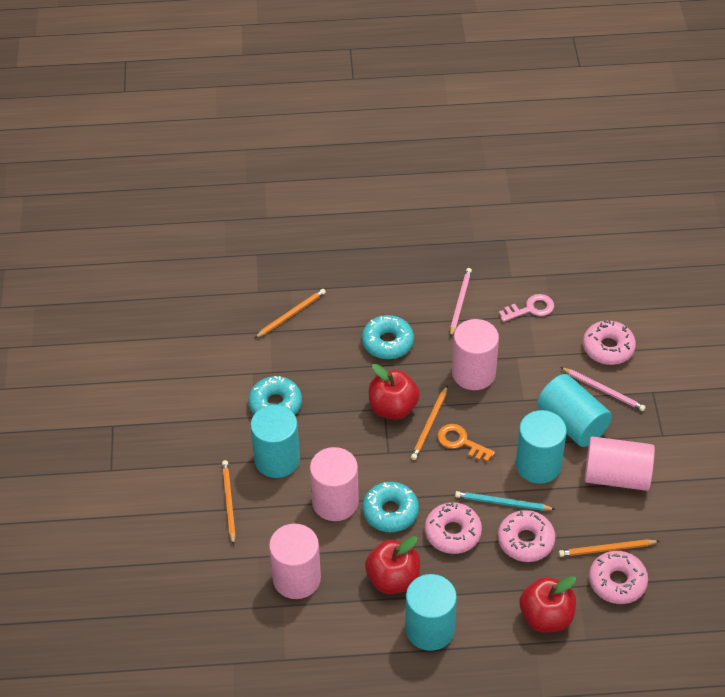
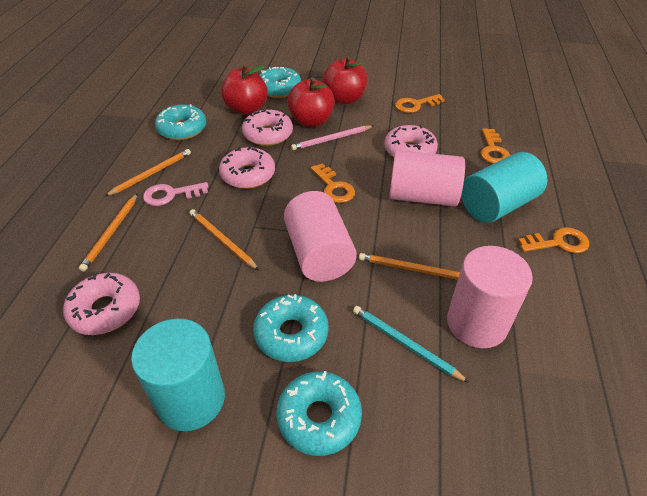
orange key: [437,424,495,462] = 1 -> [311,163,355,203] [395,94,445,113] [480,128,510,164] [518,227,589,253] = 4
pink cylinder: [269,524,321,599] [310,447,359,521] [452,319,499,390] [585,436,655,491] = 4 -> [284,191,357,282] [389,150,465,207] [447,246,533,348] = 3
pink pencil: [450,268,472,337] [560,367,646,411] = 2 -> [291,125,373,150] = 1
turquoise cylinder: [250,405,300,478] [405,574,457,651] [516,410,567,484] [537,374,612,447] = 4 -> [131,319,225,431] [461,152,547,223] = 2
turquoise donut: [248,376,302,415] [362,315,414,359] [362,482,419,532] = 3 -> [155,104,206,140] [253,294,329,362] [259,67,301,98] [276,371,362,456] = 4

